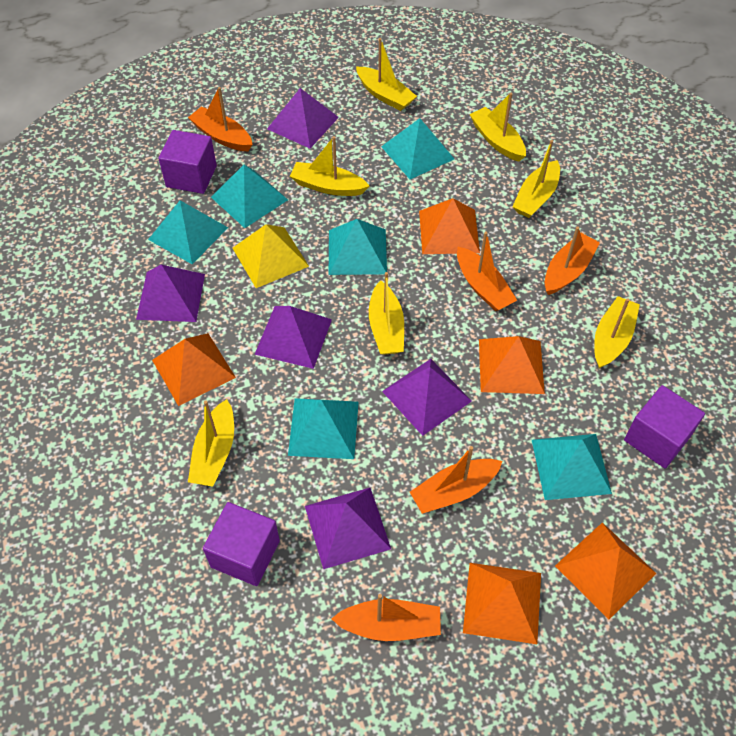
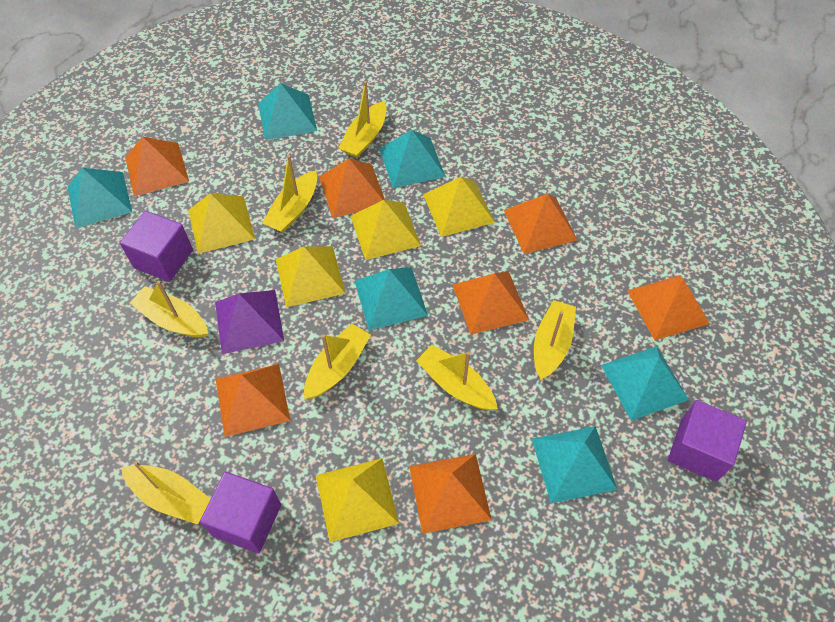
orange boat: [188,87,253,151] [331,594,441,641] [410,446,502,514] [457,231,517,311] [545,227,600,295] = 5 -> none = 0
orange pyramid: [152,333,236,406] [419,198,480,254] [463,563,541,644] [479,336,545,394] [555,523,656,619] = 5 -> [125,137,189,196] [216,364,291,437] [319,159,385,218] [409,454,492,534] [453,271,529,335] [504,194,577,254] [627,275,710,340] = 7
purple pyramid: [136,265,205,322] [255,306,332,369] [267,88,339,149] [305,488,391,569] [382,359,472,436] = 5 -> [215,290,284,354] = 1
yellow pyramid: [233,224,309,288] = 1 -> [188,193,255,254] [276,246,346,307] [316,458,399,542] [350,200,421,260] [423,177,495,237] = 5

